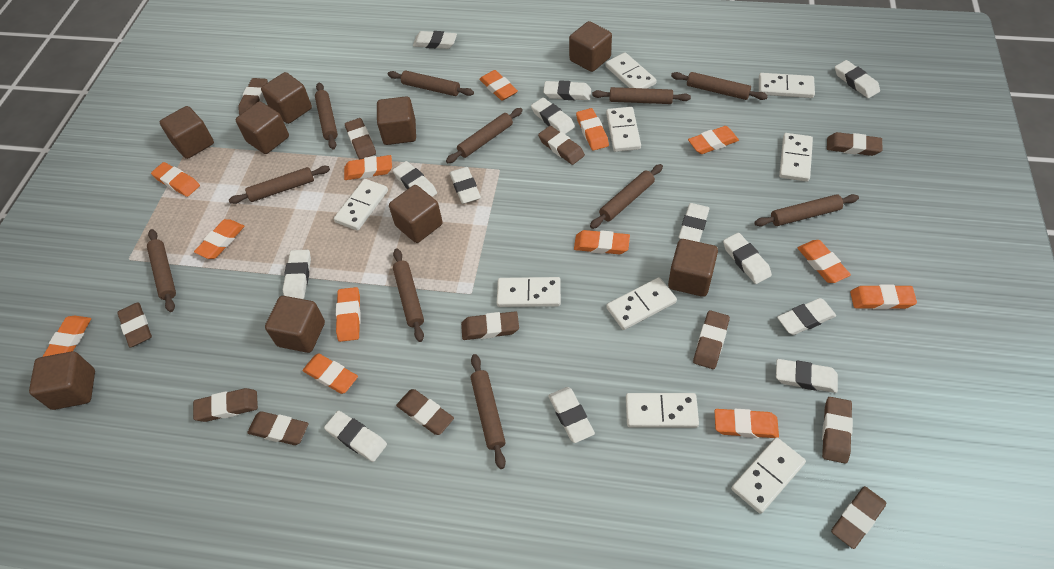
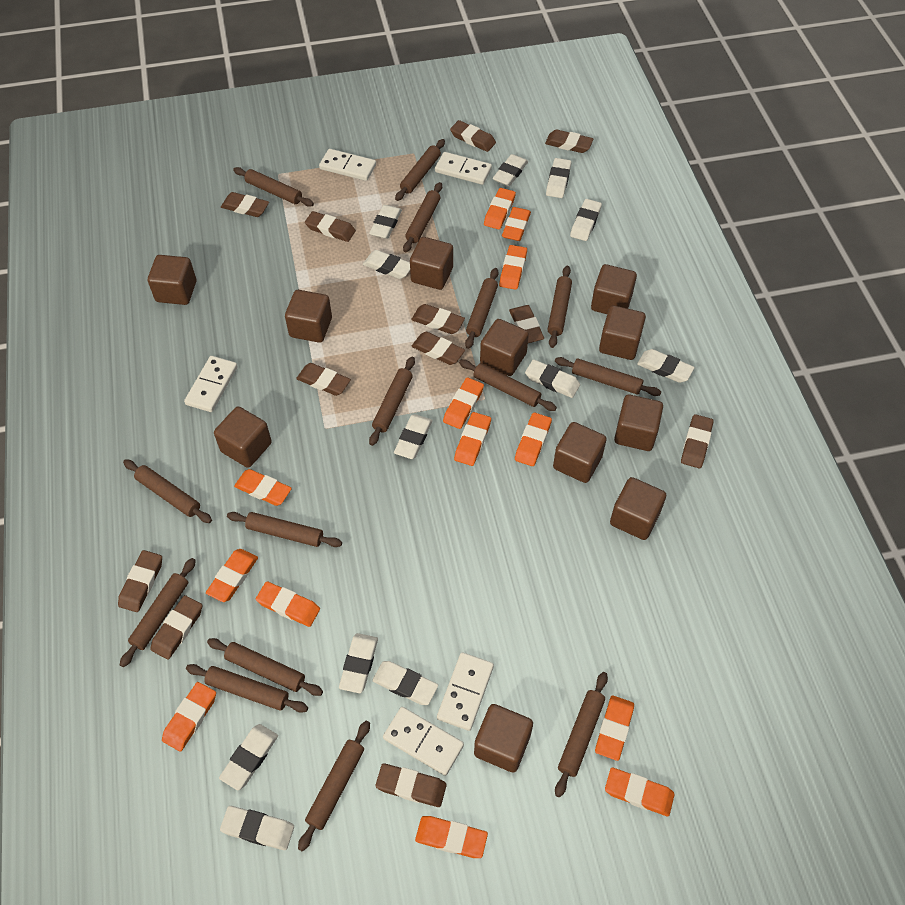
brown cube: [29,351,95,410] [160,106,214,159] [236,101,289,154] [261,72,312,124] [265,296,325,353] [377,96,416,145] [389,185,442,243] [569,21,612,72] [668,239,718,297] = 9 -> [148,255,196,305] [214,406,272,468] [285,290,332,343] [410,237,453,290] [474,704,533,773] [480,319,529,376] [553,422,606,483] [591,264,637,314] [599,305,646,360] [610,477,666,540] [614,395,663,451] = 11
brown rolling pin: [147,229,176,312] [229,166,330,204] [315,82,338,149] [388,71,474,96] [393,248,424,342] [446,108,523,163] [471,354,506,469] [590,164,663,229] [592,87,691,104] [671,72,768,100] [754,194,859,226] = 11 -> [120,558,196,667] [123,459,212,523] [186,664,308,713] [207,638,323,696] [227,512,342,547] [233,167,314,207] [298,721,370,852] [369,357,415,446] [395,139,445,201] [403,182,442,252] [459,359,557,411] [465,268,499,349] [548,266,572,348] [555,357,661,396] [555,672,608,797] = 15
white domino: [334,179,388,231] [497,277,561,307] [605,52,657,89] [606,107,641,152] [606,277,677,330] [626,393,699,428] [731,437,806,514] [759,73,815,98] [779,133,813,182] = 9 -> [184,356,238,412] [319,149,376,181] [383,707,464,776] [435,152,492,185] [437,652,494,731] = 5
white eraser: [283,250,311,299] [324,411,387,462] [393,161,437,197] [413,31,457,49] [449,167,481,204] [531,98,575,134] [543,80,591,100] [548,387,595,443] [678,203,710,242] [723,233,772,284] [776,359,838,393] [777,298,836,335] [835,60,880,98] = 13 -> [219,724,278,790] [220,806,294,850] [339,633,378,693] [363,250,410,279] [369,205,402,239] [372,661,438,705] [394,414,433,459] [493,154,528,186] [525,359,580,398] [546,158,571,198] [570,199,602,241] [637,349,695,383] = 12

